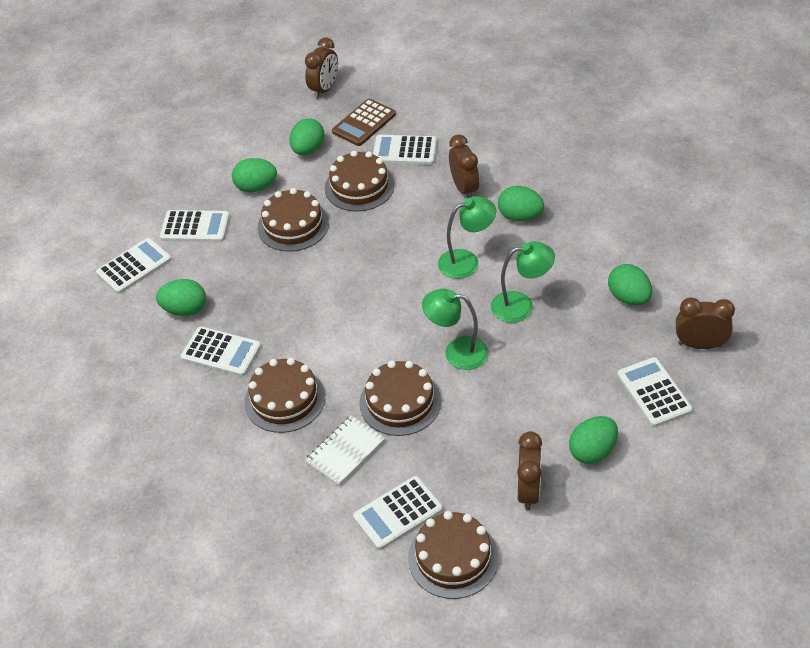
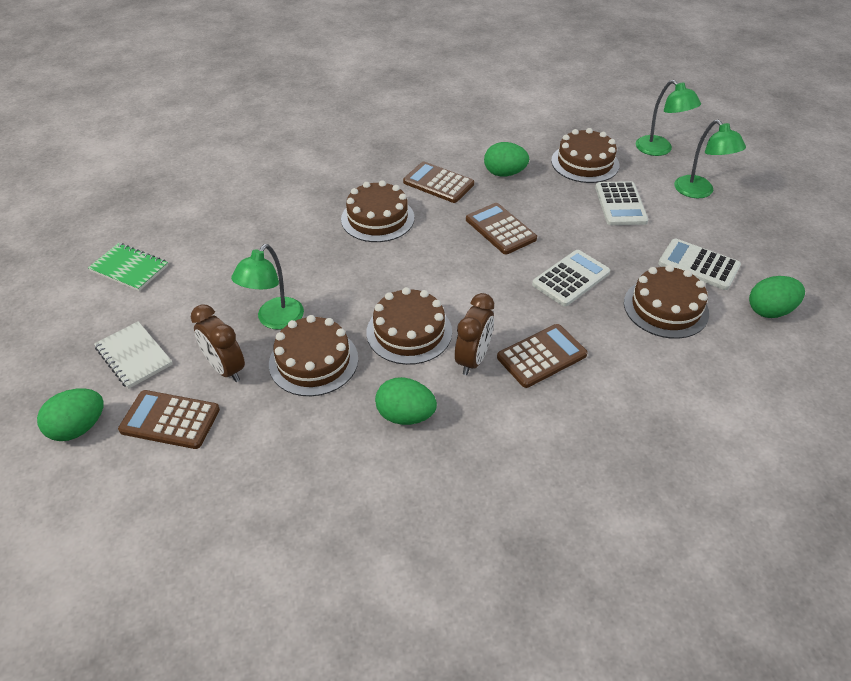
brown calculator: [332,99,396,146] = 1 -> [118,390,220,449] [403,162,474,203] [466,203,537,254] [497,324,588,388] = 4
brown clock: [305,37,338,99] [449,134,479,198] [517,431,542,510] [676,297,735,349] = 4 -> [191,304,245,382] [455,293,494,375] = 2
green egg: [156,279,206,316] [232,158,277,192] [290,118,325,155] [498,186,544,221] [569,416,618,464] [608,264,652,305] = 6 -> [37,388,104,441] [375,377,437,425] [484,142,529,177] [749,276,805,318] = 4
green notebook: none = 0 -> [88,243,168,291] = 1
white calculator: [96,238,172,294] [160,210,230,242] [181,326,261,377] [353,476,443,550] [373,135,437,165] [617,357,693,427] = 6 -> [532,250,610,306] [595,181,648,225] [658,239,741,290] = 3

